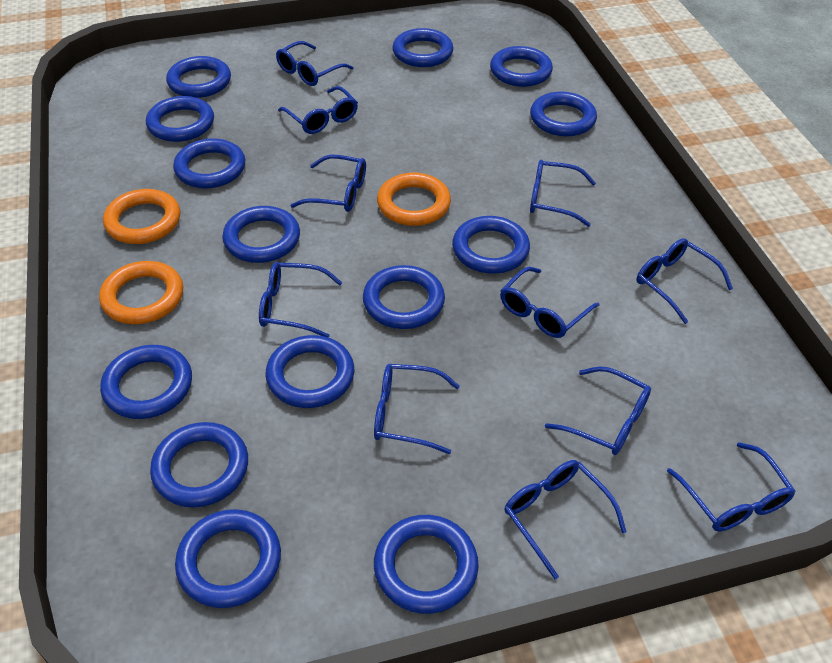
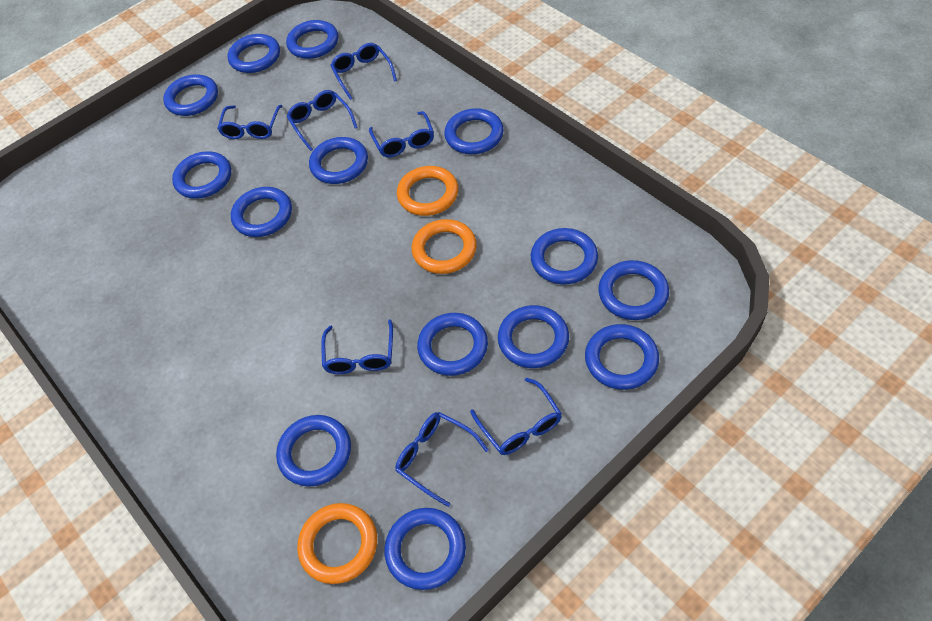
blue glasses: [259,262,342,338] [276,41,353,86] [278,86,358,134] [290,155,366,212] [374,364,460,454] [500,267,600,338] [504,460,627,579] [530,159,596,227] [545,366,651,455] [637,238,733,324] [667,442,796,532] = 11 -> [217,105,283,139] [287,90,358,151] [321,319,393,374] [330,43,397,100] [369,111,434,157] [395,412,489,507] [470,377,562,455] = 7

